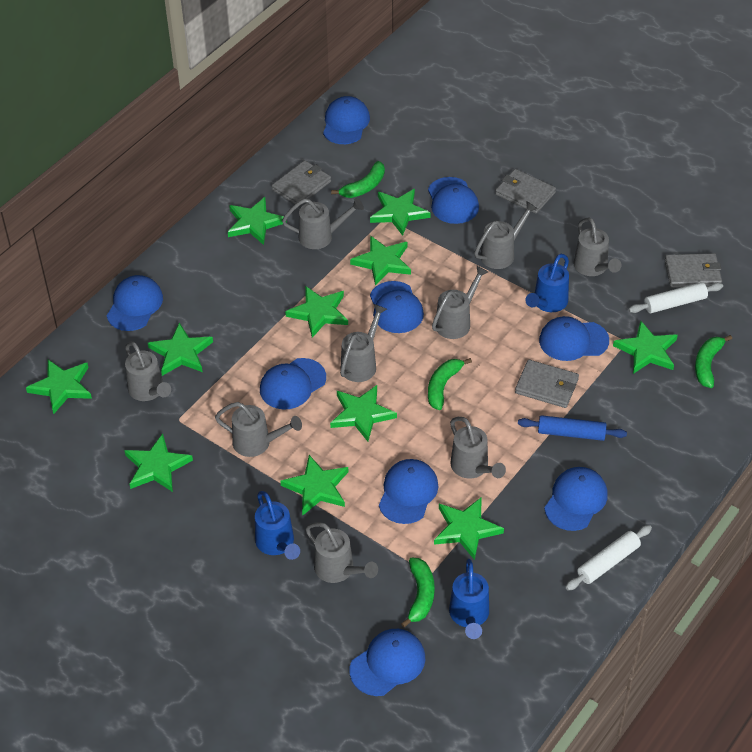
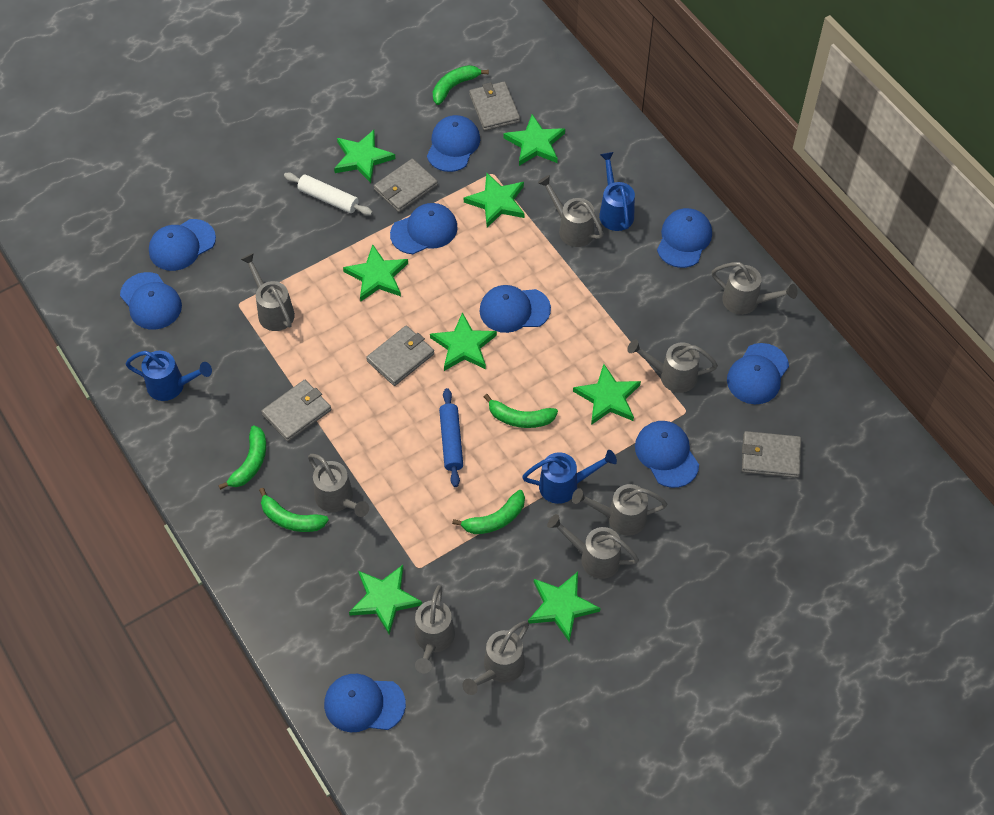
green banana: [331,161,385,198] [401,558,435,627] [428,358,472,410] [695,335,732,388] = 4 -> [218,426,266,490] [259,488,329,532] [433,65,489,105] [452,490,525,534] [484,394,558,428] = 5
green star: [26,360,92,414] [124,434,193,492] [148,323,213,376] [228,197,287,245] [280,455,348,516] [285,286,348,338] [330,385,397,441] [350,236,411,286] [370,189,430,236] [434,498,504,560] [613,321,678,374] = 11 -> [334,130,395,183] [343,244,408,302] [349,565,422,634] [430,312,497,371] [464,173,524,228] [503,114,565,166] [528,572,601,642] [573,364,641,425] = 8
grey wallet: [272,160,331,205] [495,169,556,214] [515,360,579,408] [665,253,722,288] = 4 -> [261,380,331,442] [366,325,434,386] [374,159,438,212] [469,81,520,131] [742,431,801,478] = 5
white rolling pin: [566,525,652,590] [629,282,723,313] = 2 -> [284,172,373,216] = 1

